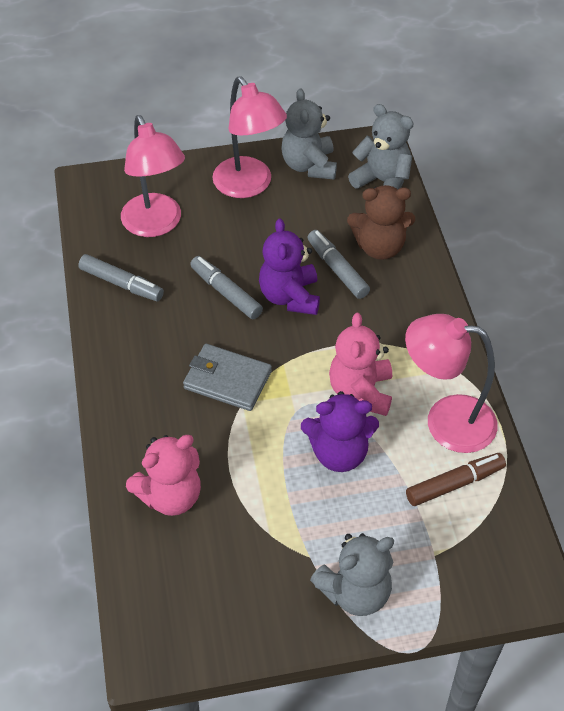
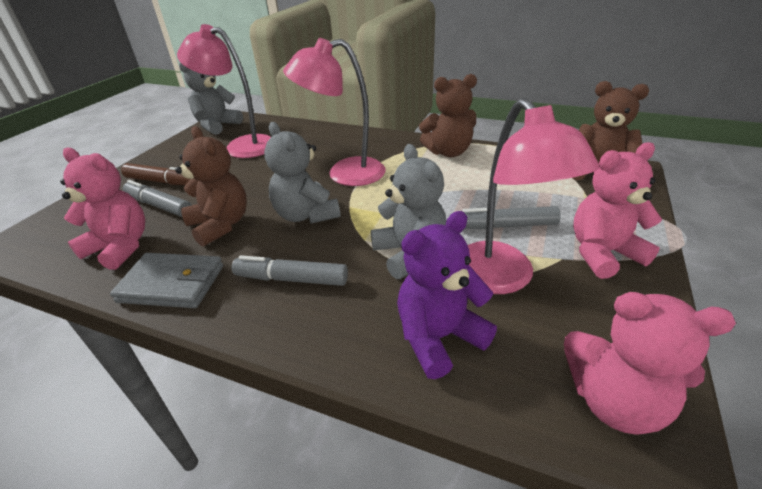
brown teddy bear: [347,185,415,260] = 1 -> [175,126,247,247] [419,74,477,157] [572,81,649,180] = 3
pink teddy bear: [126,435,201,516] [329,313,392,416] = 2 -> [60,148,145,270] [564,292,736,435] [573,142,662,279] = 3
purple teddy bear: [259,218,320,315] [301,391,379,472] = 2 -> [397,211,497,379] = 1

